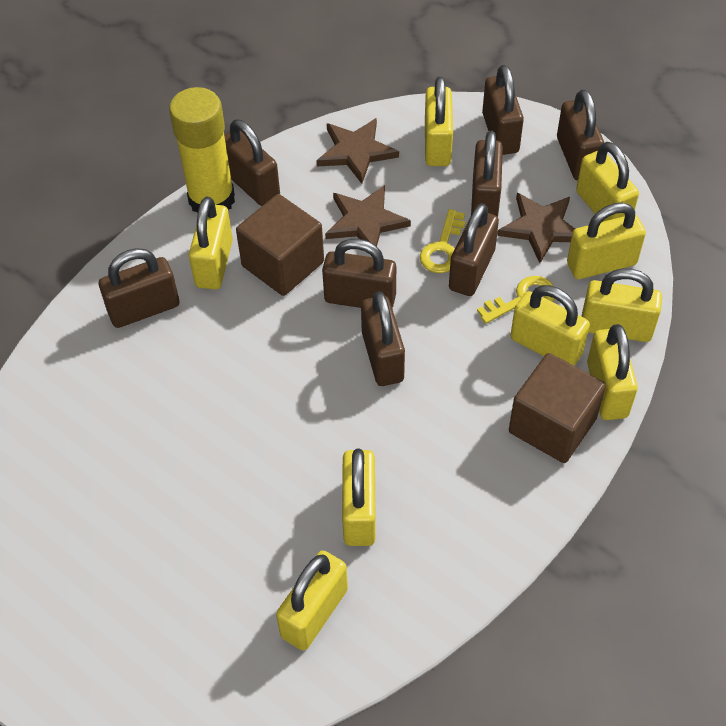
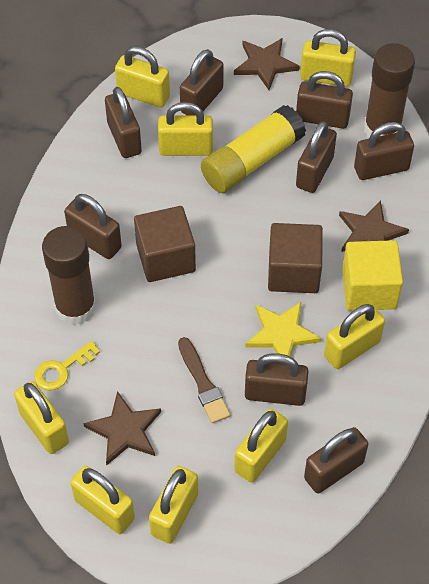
brown brush: none = 0 -> [178,337,230,423] = 1
brown glue stick: none = 0 -> [42,226,96,325] [364,43,415,138] = 2
yellow cube: none = 0 -> [342,240,403,311] = 1
yellow key: [420,209,466,273] [477,276,555,324] = 2 -> [34,341,100,390] = 1
yellow padlock: [189,197,233,289] [276,550,348,651] [342,449,376,546] [425,76,453,166] [511,285,590,366] [567,202,646,279] [576,142,639,221] [582,268,662,342] [587,324,638,420] = 9 -> [14,381,69,454] [70,466,135,534] [115,46,170,108] [149,466,198,544] [158,102,213,156] [234,409,288,483] [300,29,356,86] [324,304,385,369] = 8
yellow star: none = 0 -> [245,301,321,356] = 1

